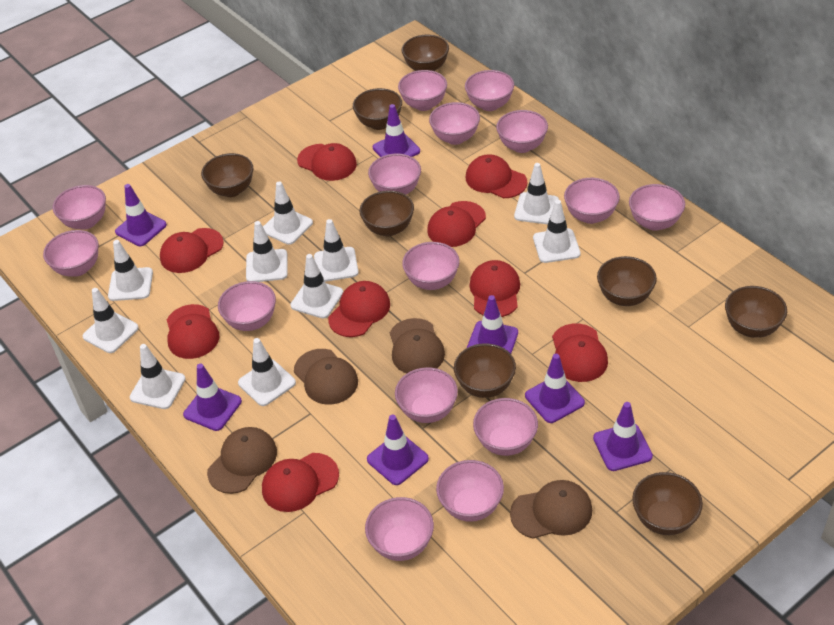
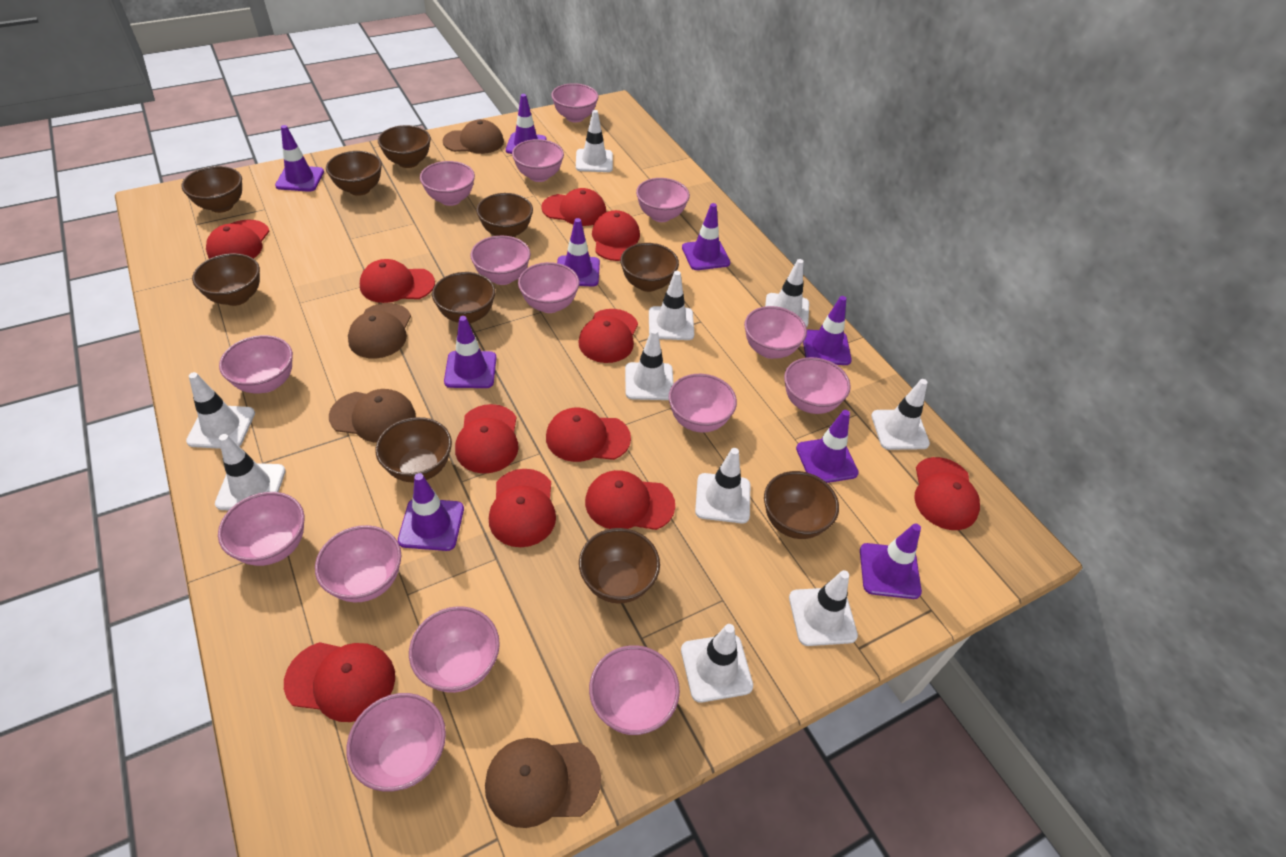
brown bowl: [201,153,253,197] [353,88,402,130] [360,190,414,236] [401,35,449,71] [454,343,516,398] [597,256,657,306] [632,472,703,535] [725,286,787,338] = 8 -> [181,166,242,213] [192,253,260,306] [326,151,382,196] [375,417,452,482] [378,125,431,168] [432,272,495,324] [476,193,533,237] [579,528,660,604] [620,243,679,292] [764,471,839,539] = 10
purple traffic cone: [115,184,167,246] [183,364,242,431] [367,415,429,485] [373,104,420,157] [467,295,518,354] [525,354,585,423] [593,402,653,471] = 7 -> [275,125,324,192] [398,473,464,551] [444,316,497,388] [506,94,546,154] [557,218,600,287] [682,203,730,270] [796,410,859,483] [803,296,852,365] [860,523,922,599] = 9
red cap: [160,228,224,273] [167,304,219,359] [262,453,339,512] [297,143,357,181] [328,281,390,337] [427,201,486,247] [466,154,527,198] [469,260,520,317] [552,323,608,382] = 9 -> [206,220,270,259] [284,642,395,722] [360,259,435,303] [455,404,519,474] [489,469,556,547] [541,188,606,226] [546,407,631,462] [578,309,638,363] [585,470,675,530] [592,210,640,261] [915,457,980,530] = 11

